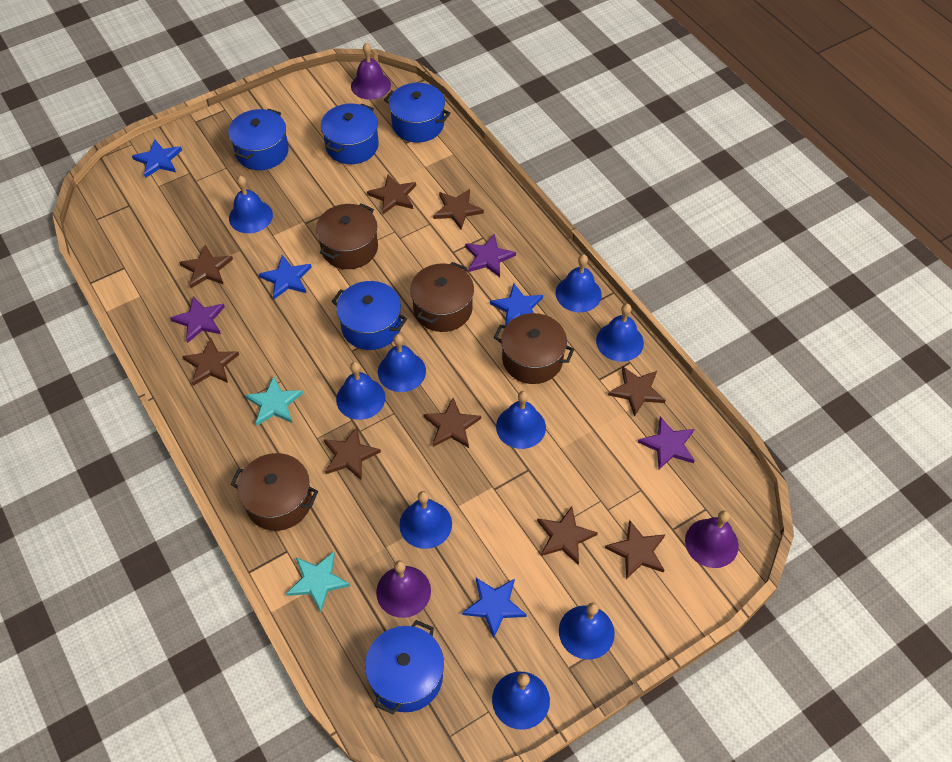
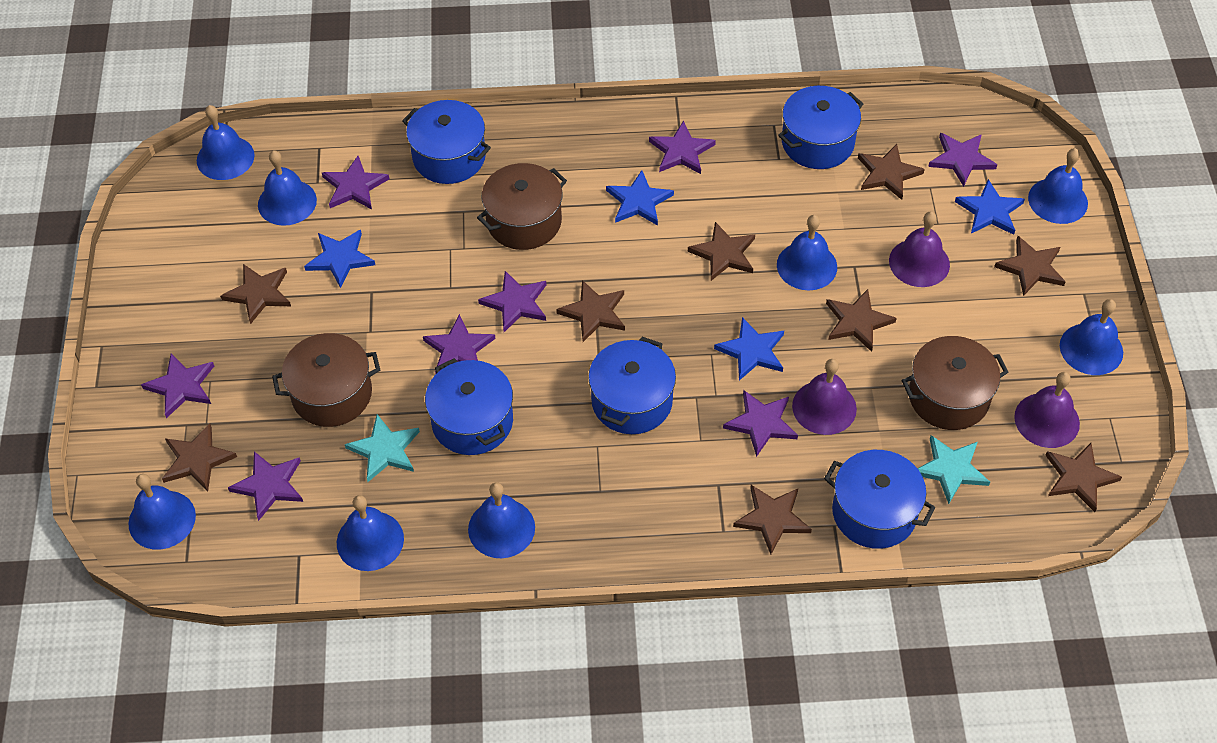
blue bell: [229,176,273,234] [336,362,385,420] [378,334,426,392] [399,491,452,549] [492,672,550,730] [496,391,546,449] [556,254,602,312] [559,602,615,660] [596,304,644,362] = 9 -> [128,474,196,549] [197,105,255,180] [258,150,317,226] [337,495,404,571] [468,482,535,558] [777,215,837,290] [1028,148,1088,224] [1060,299,1123,375] = 8
brown pot: [231,453,318,531] [316,203,378,269] [410,262,474,332] [494,313,574,384] = 4 -> [272,333,380,427] [477,163,567,250] [901,336,1009,430] = 3
purple star: [170,296,225,343] [465,234,516,277] [638,416,695,469] = 3 -> [141,353,214,419] [228,451,303,521] [322,156,389,210] [423,314,495,373] [478,271,547,332] [649,120,716,174] [723,390,798,457] [928,133,997,187] = 8

